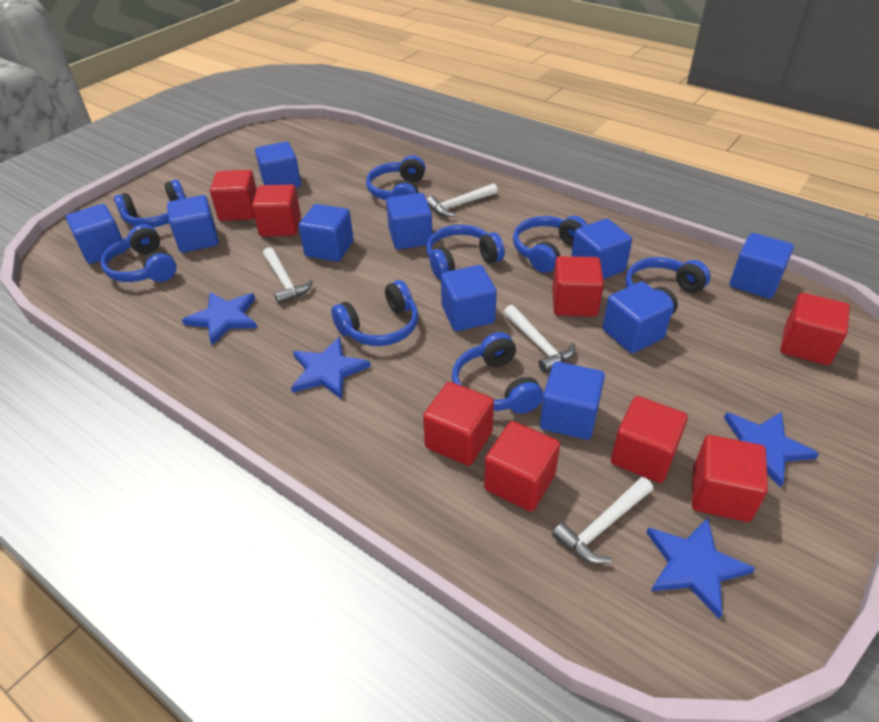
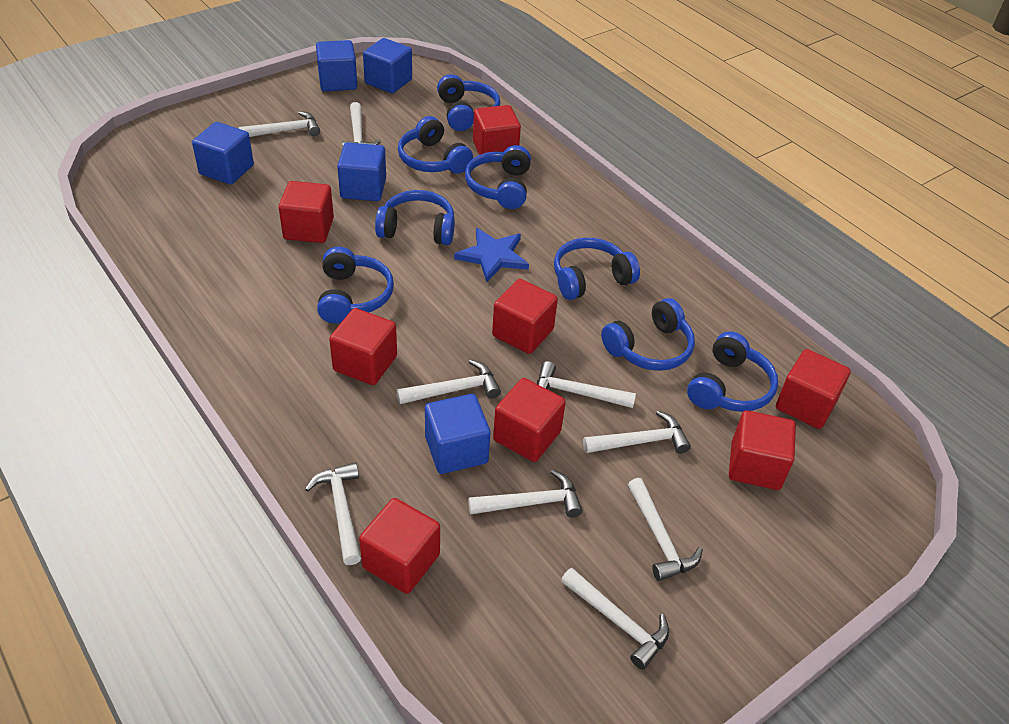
blue cube: [66,204,126,264] [167,195,219,252] [255,142,301,188] [299,204,353,262] [386,193,432,250] [441,265,497,331] [540,362,605,440] [571,219,632,279] [603,281,674,354] [730,233,794,299] = 10 -> [192,122,254,184] [316,40,357,91] [337,142,386,201] [363,38,412,93] [425,394,490,474] = 5
blue star: [182,292,257,345] [291,337,371,399] [646,518,755,619] [724,412,819,488] = 4 -> [454,228,529,282] = 1
white hammer: [263,247,313,304] [426,183,498,217] [504,305,575,373] [552,477,653,564] = 4 -> [239,111,320,137] [305,462,361,565] [342,102,381,149] [397,360,501,404] [468,470,583,517] [537,361,636,408] [561,568,669,670] [583,411,691,454] [628,478,703,581] = 9

